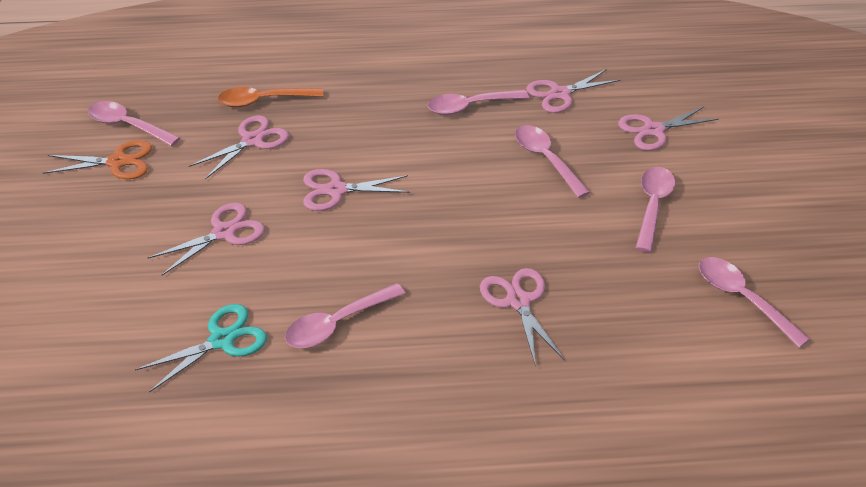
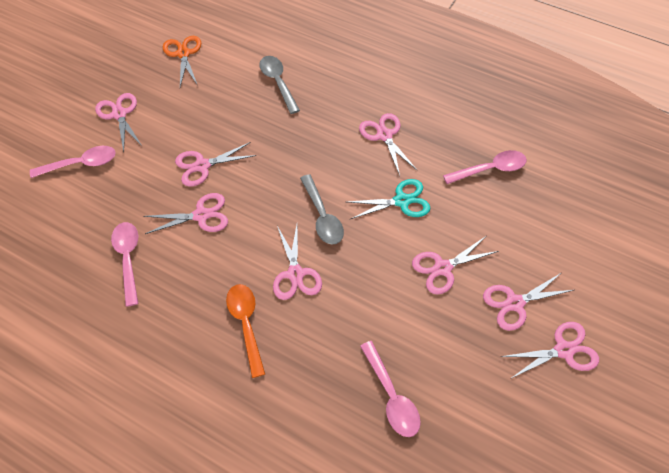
grey spoon: none = 0 -> [259,56,300,114] [300,174,344,245] = 2
pink scissors: [148,203,265,276] [189,115,289,179] [303,169,410,211] [480,268,565,367] [526,69,621,113] [618,106,719,151] = 6 -> [95,93,142,152] [143,193,228,234] [175,142,256,187] [273,225,322,300] [359,113,417,176] [412,236,499,295] [483,273,573,331] [501,322,599,379] = 8
pink spoon: [88,101,180,146] [285,283,405,348] [428,90,529,115] [515,125,590,198] [636,167,675,252] [699,257,810,348] = 6 -> [30,146,116,178] [111,222,138,307] [360,341,421,437] [443,150,527,184] = 4

